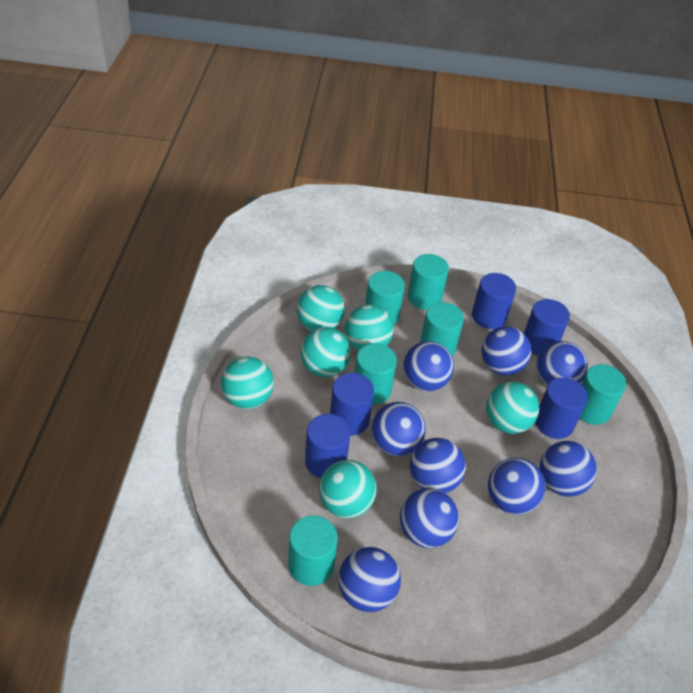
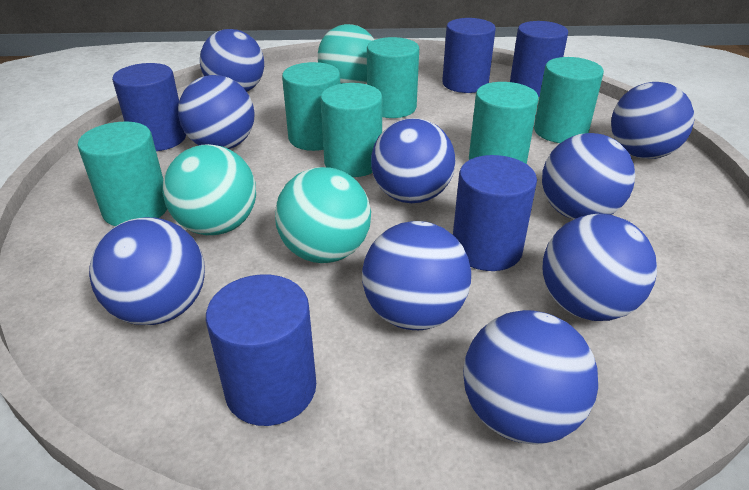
turquoise ball: [221,357,274,409] [297,285,345,331] [300,327,351,377] [319,460,377,518] [345,305,394,351] [486,382,539,434] = 6 -> [162,144,256,235] [275,167,371,263] [318,24,375,84] = 3

